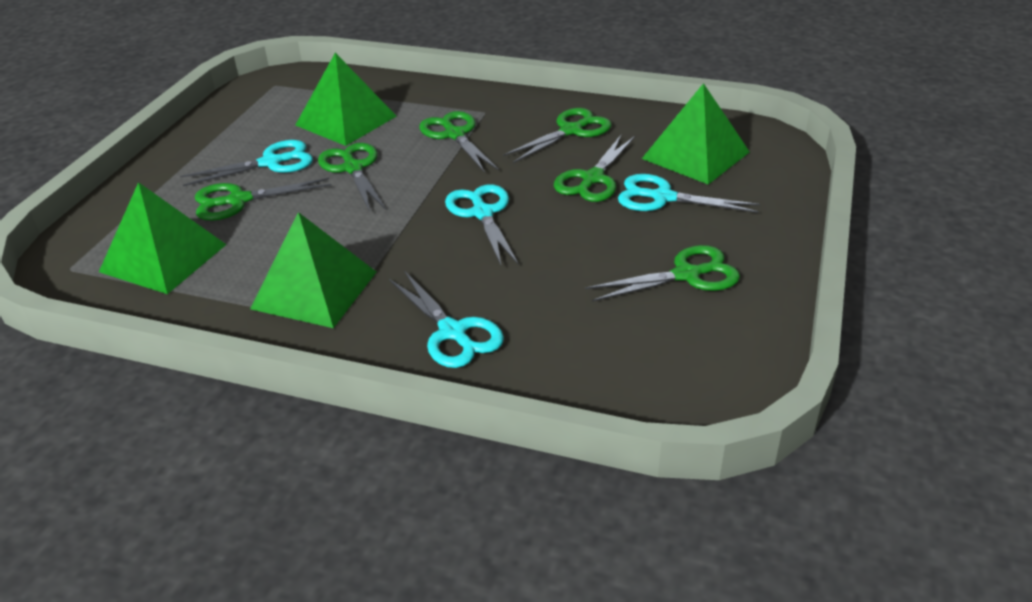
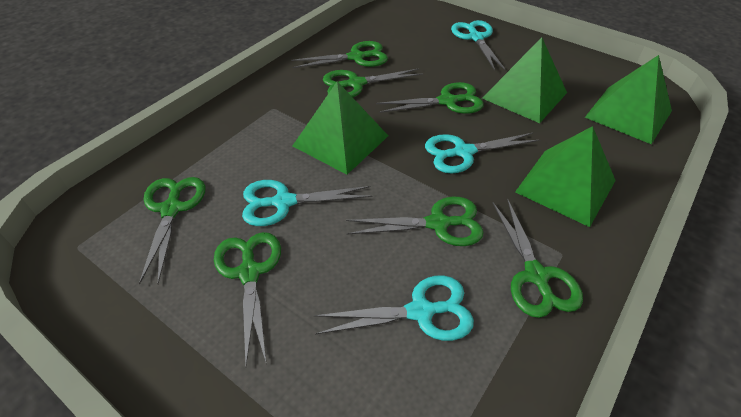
green scissors: [195,178,331,221] [318,143,386,212] [419,111,499,173] [503,108,611,163] [554,134,635,202] [585,245,740,302] = 6 -> [139,177,206,285] [214,232,281,365] [291,41,388,68] [323,68,423,97] [346,196,484,246] [376,82,484,114] [492,198,583,318] = 7

